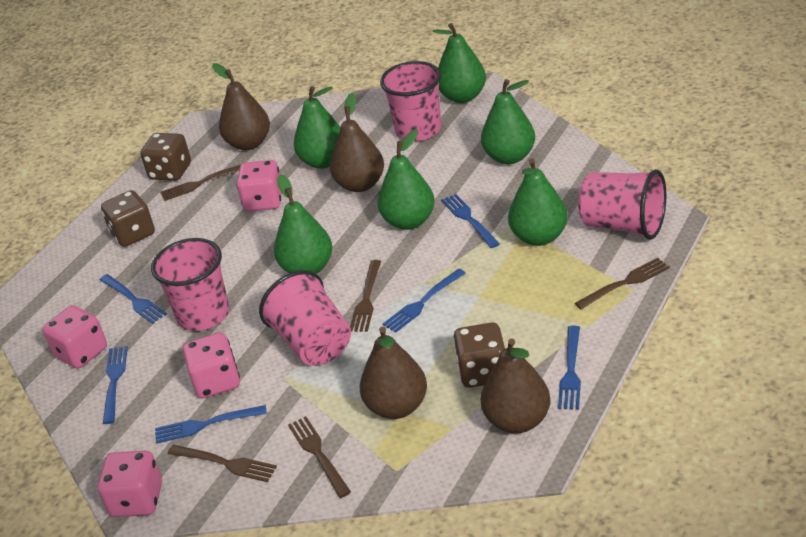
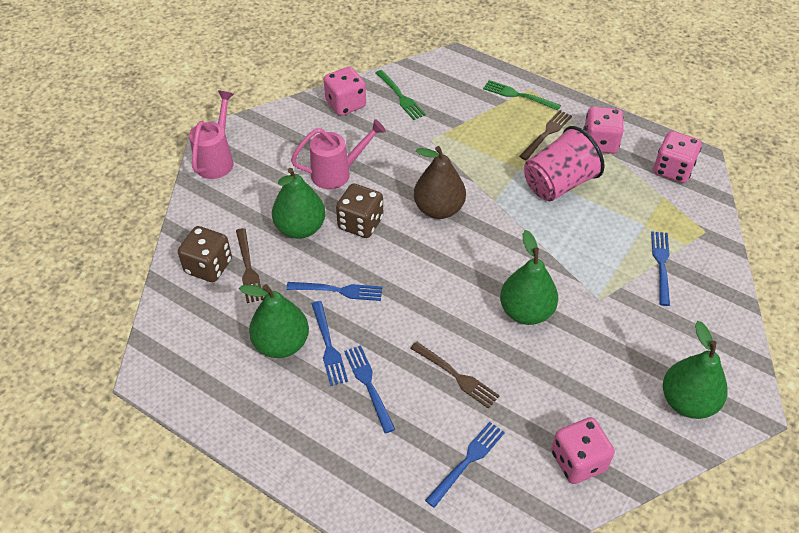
blue fork: [100,274,167,324] [103,346,128,424] [155,405,267,444] [383,269,466,333] [441,194,500,248] [558,326,581,410] = 6 -> [286,282,382,301] [312,301,348,386] [344,345,395,433] [425,422,505,508] [651,231,670,306] = 5
brown dice: [101,190,155,247] [140,133,191,181] [453,322,505,388] = 3 -> [178,226,232,282] [336,183,383,238] = 2
brown fork: [160,165,241,201] [168,445,277,482] [288,416,351,498] [350,260,381,332] [575,258,670,309] = 5 -> [236,228,263,303] [410,341,500,409] [519,110,572,160] = 3
brown pear: [212,63,270,150] [330,93,384,192] [360,327,427,419] [481,338,551,433] = 4 -> [414,146,466,219] = 1
green fork: none = 0 -> [376,70,426,120] [483,80,561,110] = 2
green pear: [274,175,332,274] [294,86,341,169] [378,129,435,230] [433,23,486,103] [481,79,535,164] [508,158,568,246] = 6 -> [239,284,309,358] [272,168,325,239] [500,230,558,325] [663,321,728,419] = 4
pink cup: [151,238,229,331] [259,270,351,366] [380,61,441,141] [578,169,666,239] = 4 -> [524,126,605,201] = 1
pink watering can: none = 0 -> [189,90,234,179] [291,119,386,189] = 2

